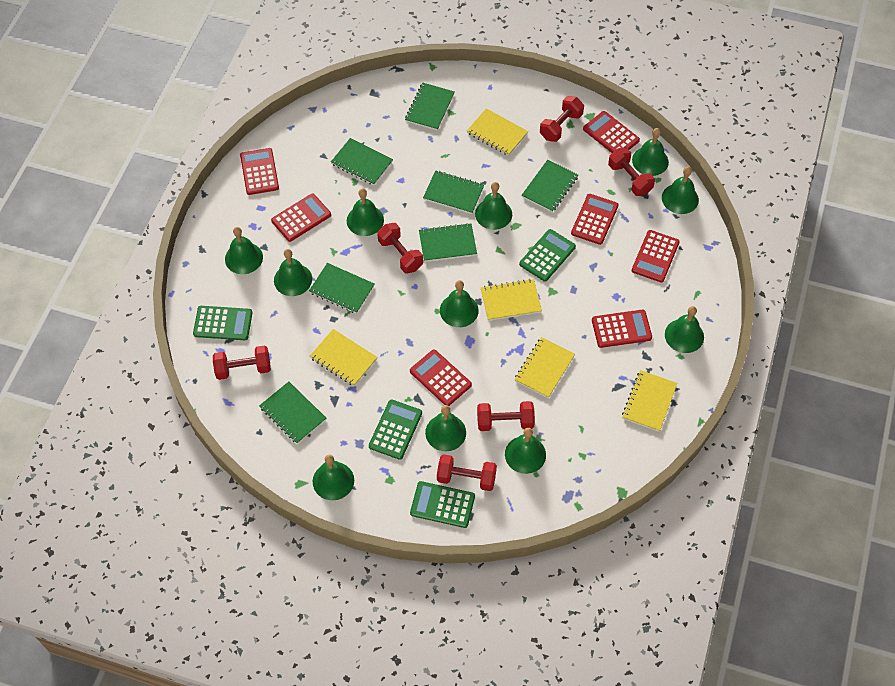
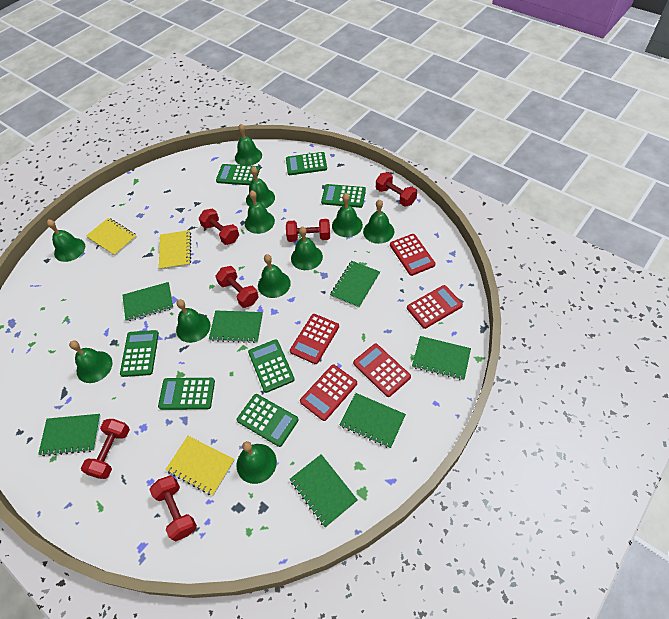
green calculator: [193,306,252,340] [369,399,422,460] [410,481,475,528] [519,229,576,282] = 4 -> [120,330,159,377] [158,378,215,410] [216,164,260,185] [237,394,299,447] [248,339,295,393] [286,152,327,175] [321,184,366,208] = 7
red calculator: [240,148,279,195] [271,193,331,242] [410,349,472,406] [571,194,619,245] [583,111,640,153] [592,310,652,348] [632,230,680,283] = 7 -> [290,314,339,364] [300,365,357,421] [353,344,411,397] [390,234,436,276] [407,285,463,329] = 5
yellow notebook: [310,329,377,386] [467,108,528,156] [481,279,542,321] [514,337,575,398] [622,370,677,432] = 5 -> [86,218,137,256] [159,230,191,270] [165,436,235,496] = 3

